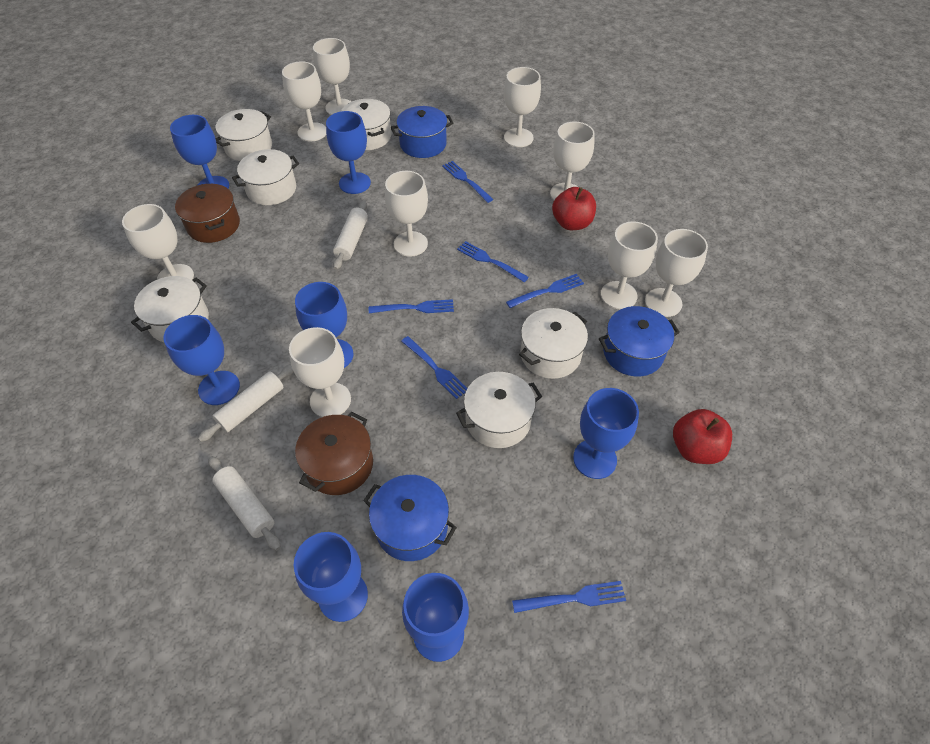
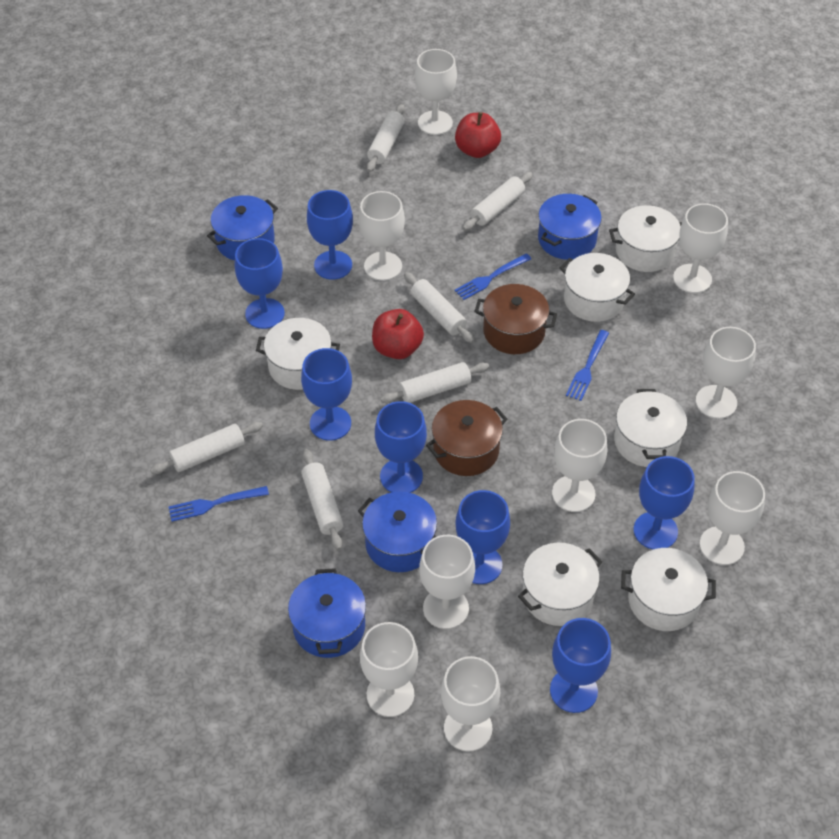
blue fork: [369,299,454,313] [401,336,468,399] [442,161,493,203] [457,241,529,282] [506,274,584,308] [512,581,626,613] = 6 -> [169,486,269,522] [455,253,531,300] [566,330,609,401] = 3
blue pot: [363,475,457,561] [391,106,453,158] [599,306,680,377] = 3 -> [207,195,278,261] [288,568,366,658] [358,492,437,572] [538,194,602,260] = 4
white rolling pin: [198,364,294,442] [208,456,280,551] [333,200,368,270] = 3 -> [150,422,263,474] [301,449,343,550] [367,104,405,172] [380,362,489,403] [404,272,474,343] [463,172,533,231] = 6

